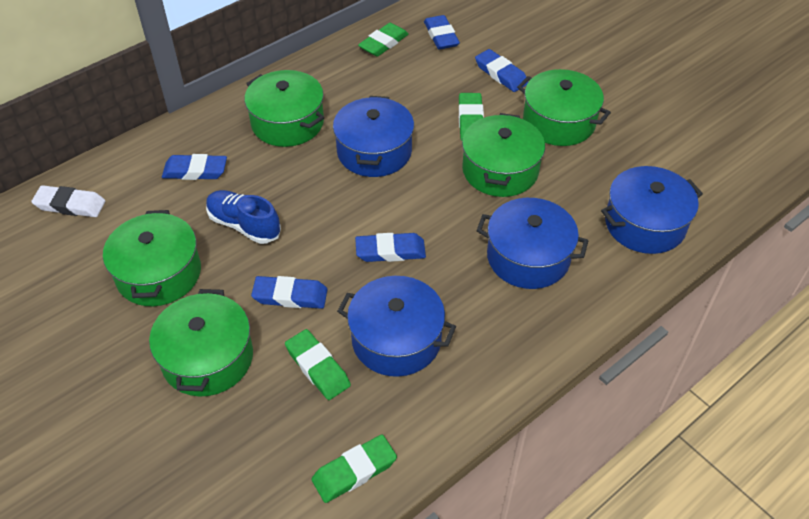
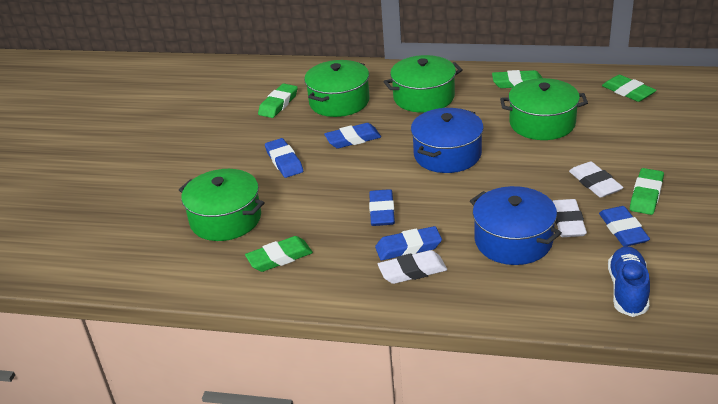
blue pot: [333,96,414,177] [337,276,456,377] [477,198,589,289] [601,166,703,254] = 4 -> [411,108,484,173] [470,186,562,265] = 2
green eraser: [285,329,351,400] [312,435,397,503] [358,23,409,57] [459,93,484,141] = 4 -> [245,236,313,272] [258,84,298,118] [492,70,542,88] [602,75,657,102] [630,168,664,215] = 5
green pot: [103,210,201,306] [149,289,253,397] [244,70,324,147] [462,113,545,197] [517,69,611,146] = 5 -> [179,169,265,241] [304,60,370,117] [384,55,463,113] [500,78,588,140] = 4
white eraser: [31,185,105,217] = 1 -> [378,250,447,284] [552,199,587,237] [569,161,623,198] = 3

